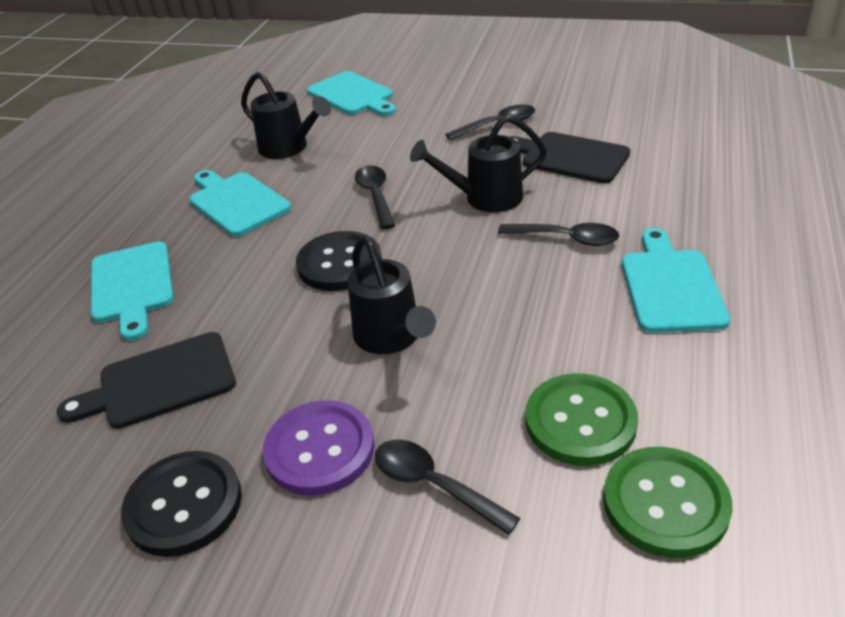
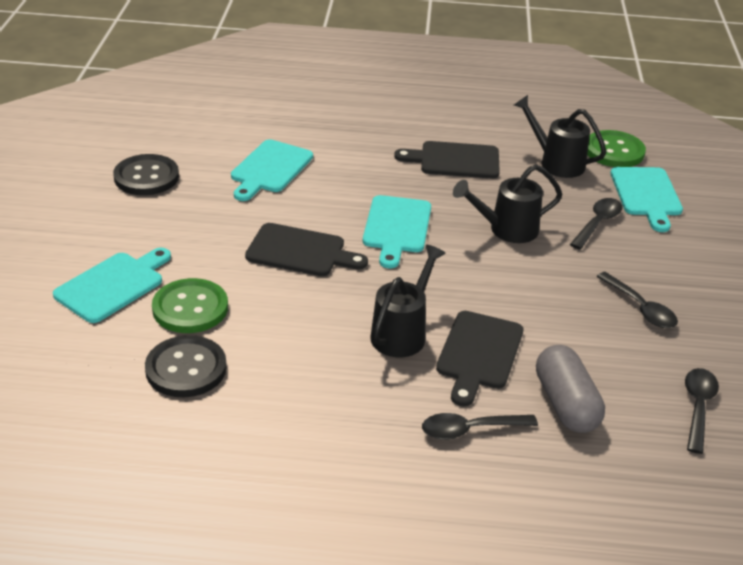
black cutting board: [57,332,236,429] [510,132,630,184] = 2 -> [245,223,368,276] [394,141,500,179] [436,311,524,407] = 3
grey capsule: none = 0 -> [536,345,605,433] = 1
purple button: [263,400,375,496] = 1 -> none = 0

